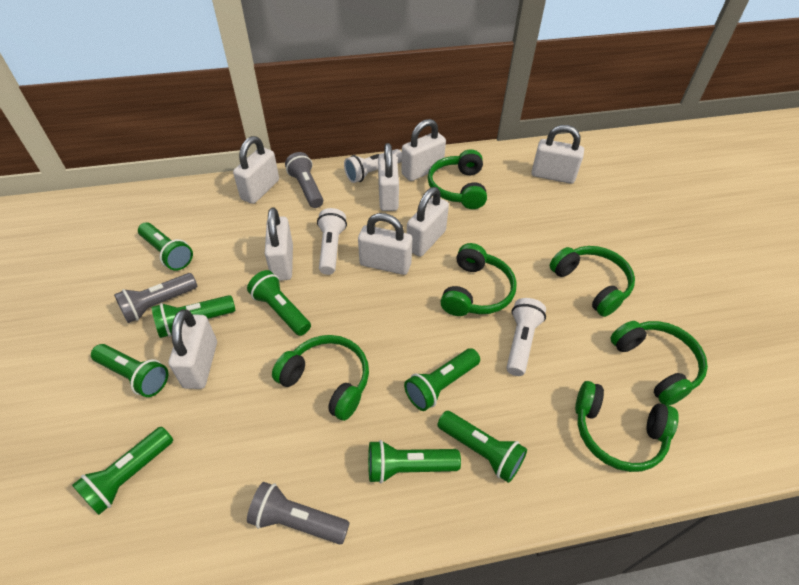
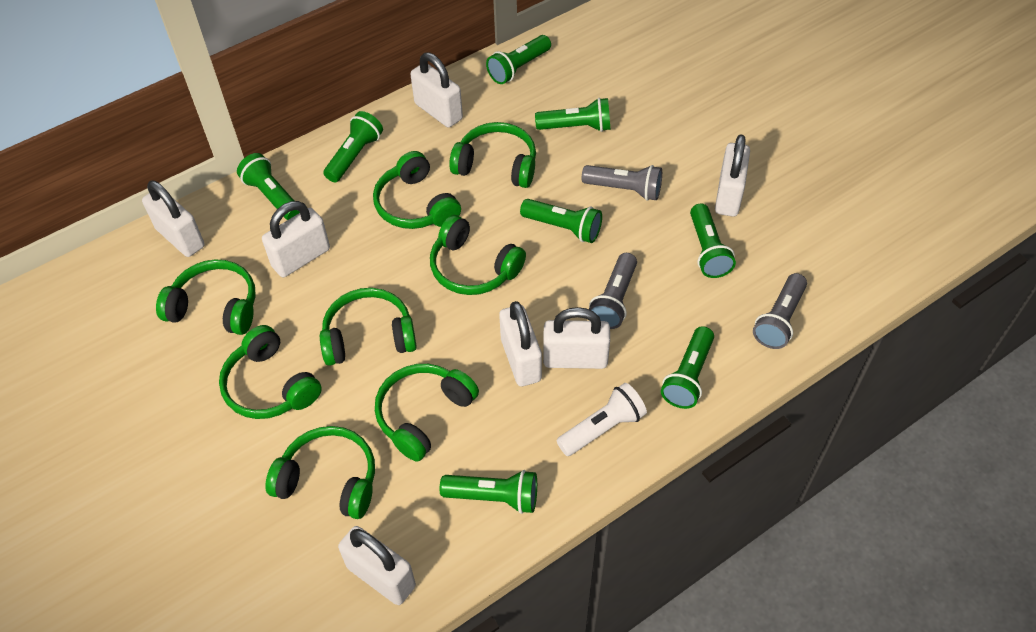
green headphones: [272,335,369,421] [428,149,487,209] [441,243,517,316] [550,246,635,317] [575,381,679,472] [610,321,708,406] = 6 -> [156,259,256,335] [219,325,322,419] [265,426,375,519] [320,288,417,366] [373,151,461,229] [375,364,479,462] [430,215,526,295] [449,122,536,188] = 8
white flashlight: [317,208,347,275] [344,149,402,183] [506,298,546,376] = 3 -> [556,383,647,456] = 1
white padlock: [169,309,217,389] [233,136,279,204] [265,207,293,281] [358,213,413,275] [378,143,399,211] [401,119,446,181] [407,187,449,257] [531,125,584,184] = 8 -> [142,181,205,257] [262,201,330,277] [338,526,416,605] [410,52,463,127] [499,301,542,386] [543,307,610,369] [715,134,750,217] = 7

